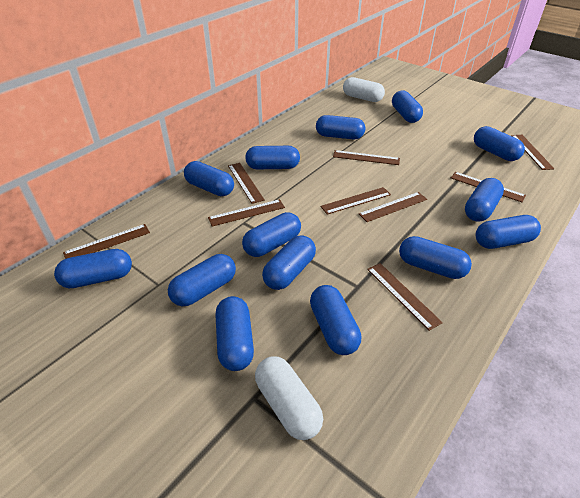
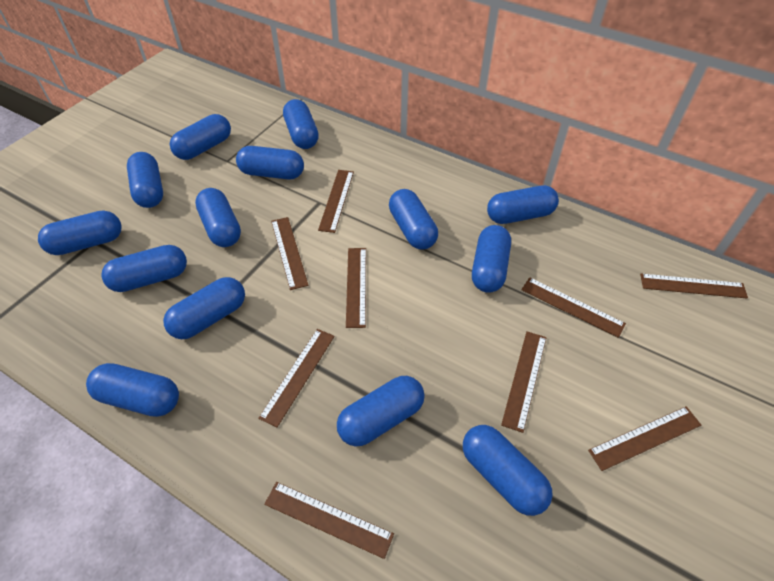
white capsule: [255,356,323,440] [343,77,385,102] = 2 -> none = 0

